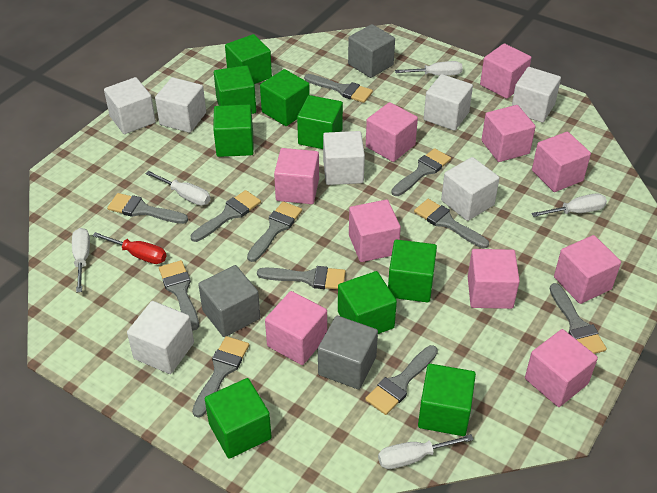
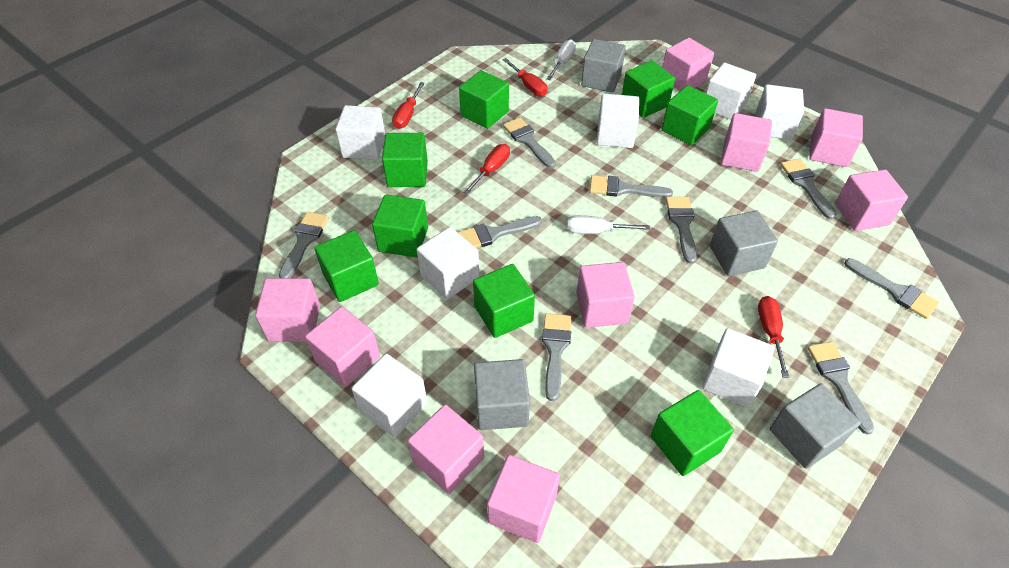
green cube: [205,378,271,459] [213,105,254,157] [214,65,256,114] [225,34,272,84] [260,69,310,126] [297,95,343,149] [338,271,397,334] [388,239,437,303] [418,364,476,436] = 9 -> [314,230,379,302] [372,195,428,257] [382,133,428,187] [459,70,509,129] [473,264,535,338] [622,60,675,118] [651,390,734,476] [662,85,718,145] = 8
grey brush: [107,193,188,224] [159,260,199,331] [191,190,261,242] [192,336,249,418] [247,201,302,262] [257,266,346,290] [304,74,373,103] [365,345,438,415] [391,148,451,196] [414,199,489,249] [549,283,607,354] = 11 -> [279,212,329,278] [458,216,542,248] [503,117,556,168] [542,313,571,401] [590,175,673,198] [666,197,697,264] [780,159,836,219] [808,341,874,435] [844,258,939,319] = 9
grey cube: [198,265,260,337] [318,316,378,389] [348,24,395,78] = 3 -> [474,359,530,430] [581,39,626,93] [710,211,778,276] [770,383,861,469] = 4
pink cube: [265,291,327,365] [274,148,319,204] [349,200,401,262] [366,102,418,162] [468,249,520,309] [480,43,531,99] [481,105,536,162] [525,329,598,407] [532,132,591,192] [554,235,621,304] = 10 -> [255,278,320,341] [305,307,380,387] [408,405,484,494] [487,455,560,543] [576,262,635,328] [662,38,714,91] [721,113,772,172] [809,108,863,167] [835,169,908,231] = 9
red screwdriver: [92,232,166,264] = 1 -> [392,82,425,129] [463,144,510,194] [503,58,548,96] [758,296,789,378] = 4
white screwdriver: [72,228,90,293] [145,171,210,206] [378,434,474,469] [395,61,463,76] [531,193,607,217] = 5 -> [547,39,576,80] [567,215,650,234] = 2

